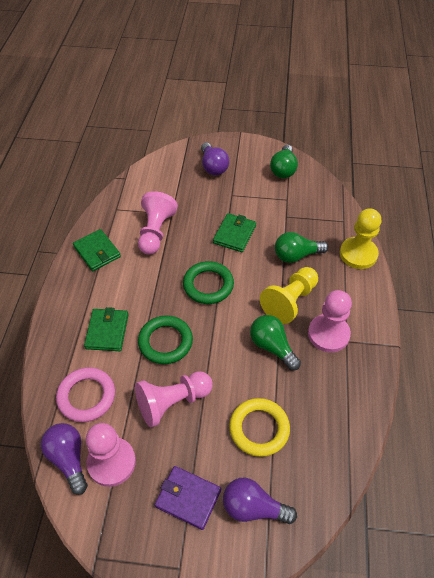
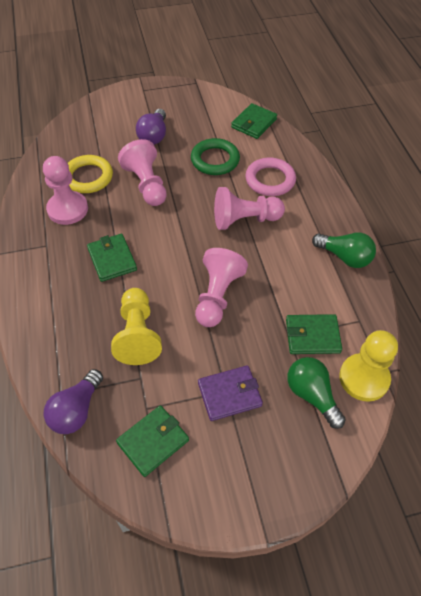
green light bulb: [250,315,301,370] [270,145,298,178] [275,232,328,263] = 3 -> [287,357,346,429] [312,232,376,268] = 2
green ring: [138,315,193,364] [183,261,234,304] = 2 -> [191,138,240,175] = 1
green wallet: [73,229,121,271] [84,307,128,351] [213,213,256,252] = 3 -> [87,234,137,282] [116,405,189,477] [231,103,277,139] [286,314,342,354] = 4
purple light bulb: [41,423,88,495] [201,142,229,175] [223,478,297,524] = 3 -> [44,369,103,434] [136,109,166,145] = 2

